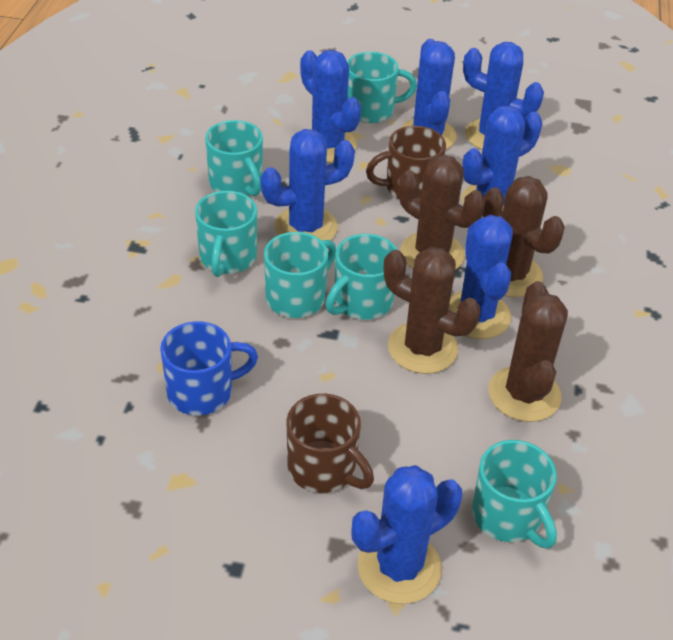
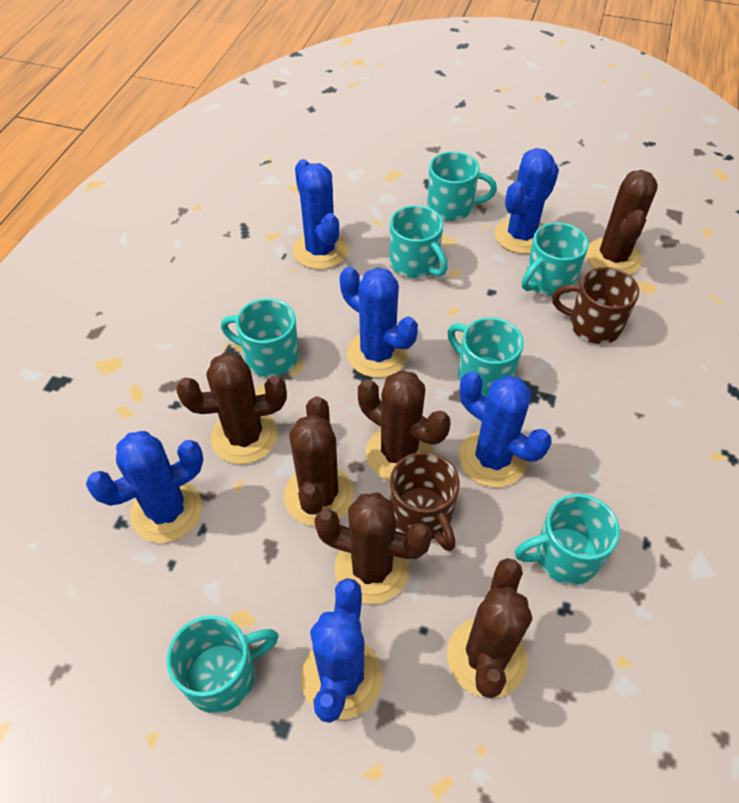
blue cactus: [261,129,355,241] [300,50,361,163] [351,465,462,604] [401,39,457,149] [448,215,513,339] [462,106,542,217] [463,42,544,150] = 7 -> [86,431,204,543] [293,159,348,269] [301,578,382,723] [340,266,418,378] [459,371,552,487] [495,148,559,254] = 6
blue mug: [160,321,258,415] = 1 -> none = 0
brown cactus: [384,247,481,374] [399,155,485,270] [482,176,565,297] [489,281,568,422] = 4 -> [176,352,287,464] [284,397,354,527] [314,492,432,604] [358,370,451,481] [447,558,532,698] [586,170,658,275] = 6
turquoise mug: [195,191,257,277] [205,120,263,196] [264,232,336,318] [326,234,397,320] [347,52,417,123] [472,440,557,549] = 6 -> [167,615,279,713] [221,298,299,377] [390,205,448,278] [427,151,497,221] [448,317,524,398] [515,494,620,585] [522,222,589,296] = 7

